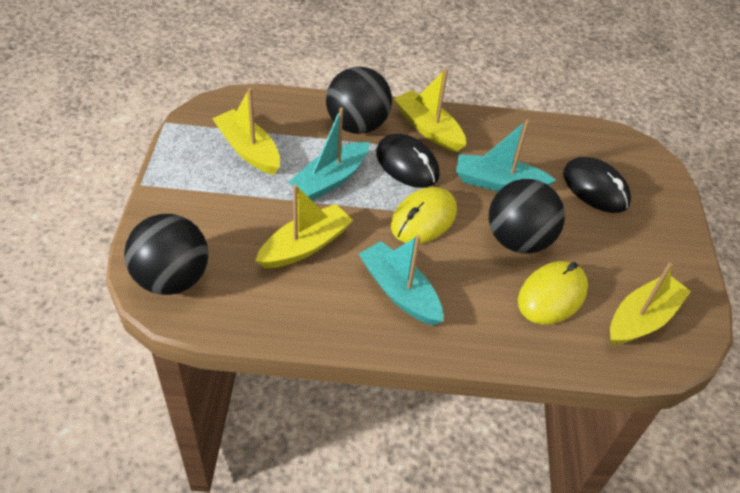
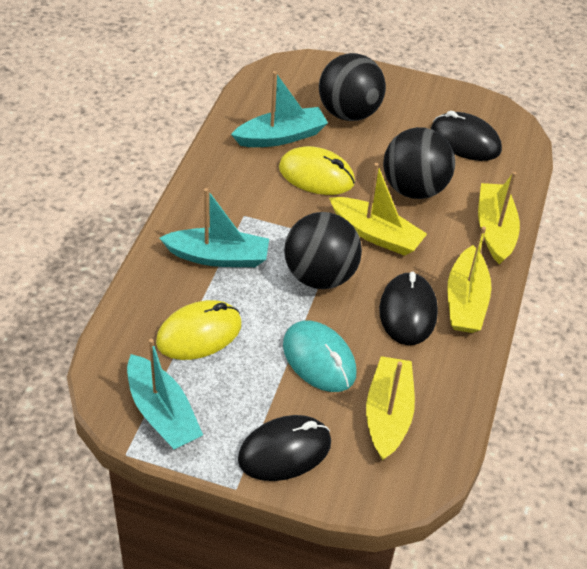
black mouse: [376,134,440,188] [563,157,631,213] = 2 -> [238,415,331,481] [379,272,438,345] [431,111,502,161] = 3
turquoise mouse: none = 0 -> [283,320,357,392] = 1

